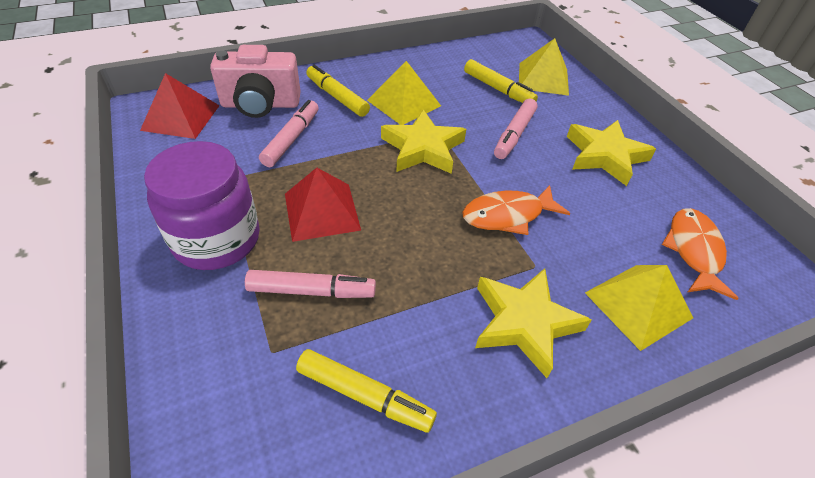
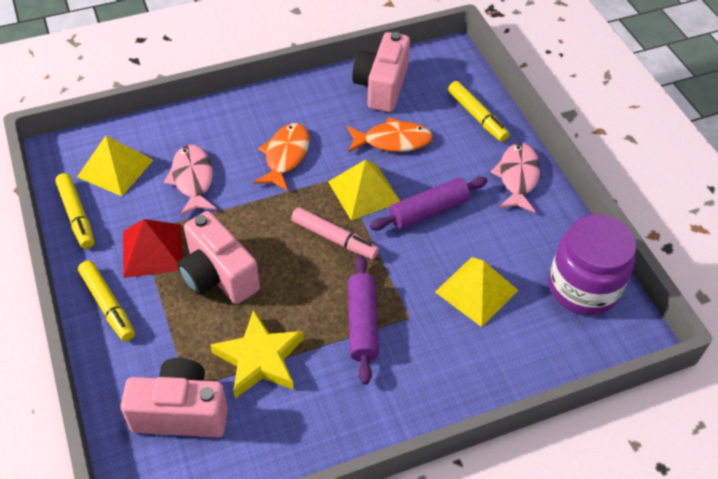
pink camera: [210,45,301,118] = 1 -> [120,358,228,437] [177,211,260,304] [352,32,410,112] = 3
pink fish: none = 0 -> [164,145,217,216] [490,143,540,213] = 2
pink marker: [245,270,376,298] [259,100,319,167] [494,98,538,159] = 3 -> [291,207,379,259] = 1
purple rolling pin: none = 0 -> [348,255,379,385] [370,177,488,230] = 2
red pyramid: [140,73,220,139] [285,168,361,242] = 2 -> [123,219,183,278] = 1
yellow star: [381,110,466,174] [475,268,592,378] [567,120,656,186] = 3 -> [210,310,304,399] = 1

